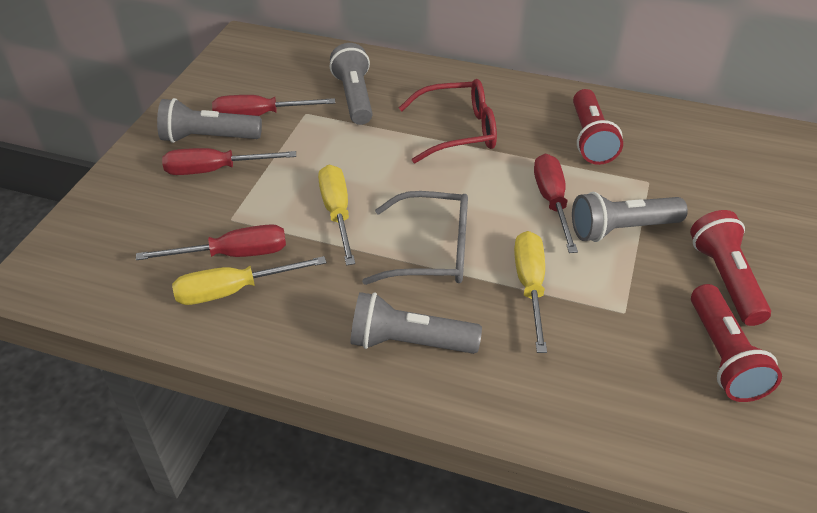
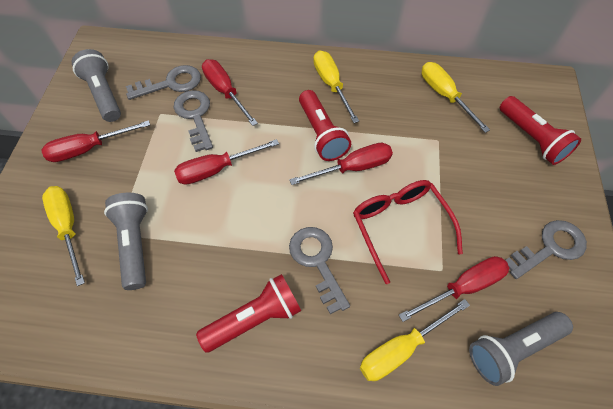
grey flashlight: [157,98,262,143] [330,43,373,125] [350,292,482,354] [572,192,688,242] = 4 -> [71,49,121,122] [104,193,148,290] [469,312,573,386] = 3
grey glasses: [362,191,468,285] = 1 -> none = 0
grey key: none = 0 -> [126,65,201,100] [174,90,213,152] [289,227,350,314] [506,220,587,279] = 4
red screwdriver: [136,224,286,260] [162,148,296,175] [212,95,335,116] [534,154,578,253] = 4 -> [41,120,150,162] [174,139,279,185] [202,59,258,126] [289,143,393,185] [399,256,509,322] = 5
yellow screwdriver: [172,256,326,305] [318,165,355,265] [514,231,547,353] = 3 -> [42,186,85,286] [313,50,359,123] [360,299,470,381] [422,62,490,133] = 4

